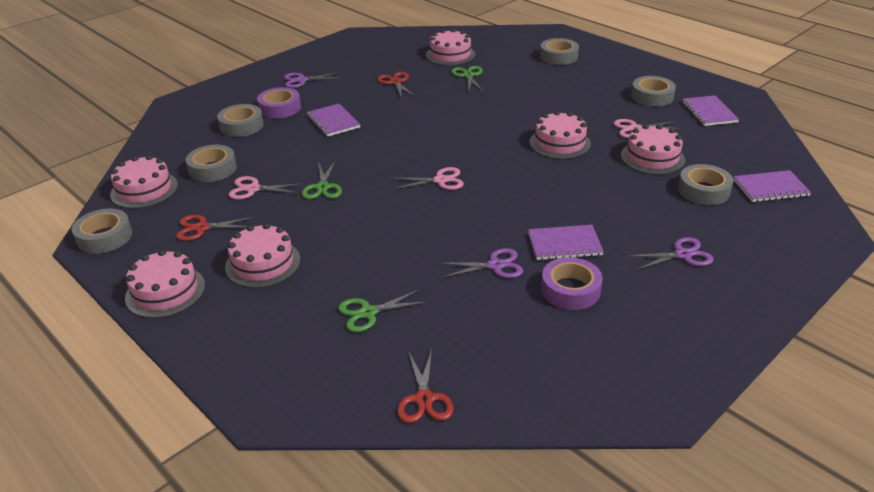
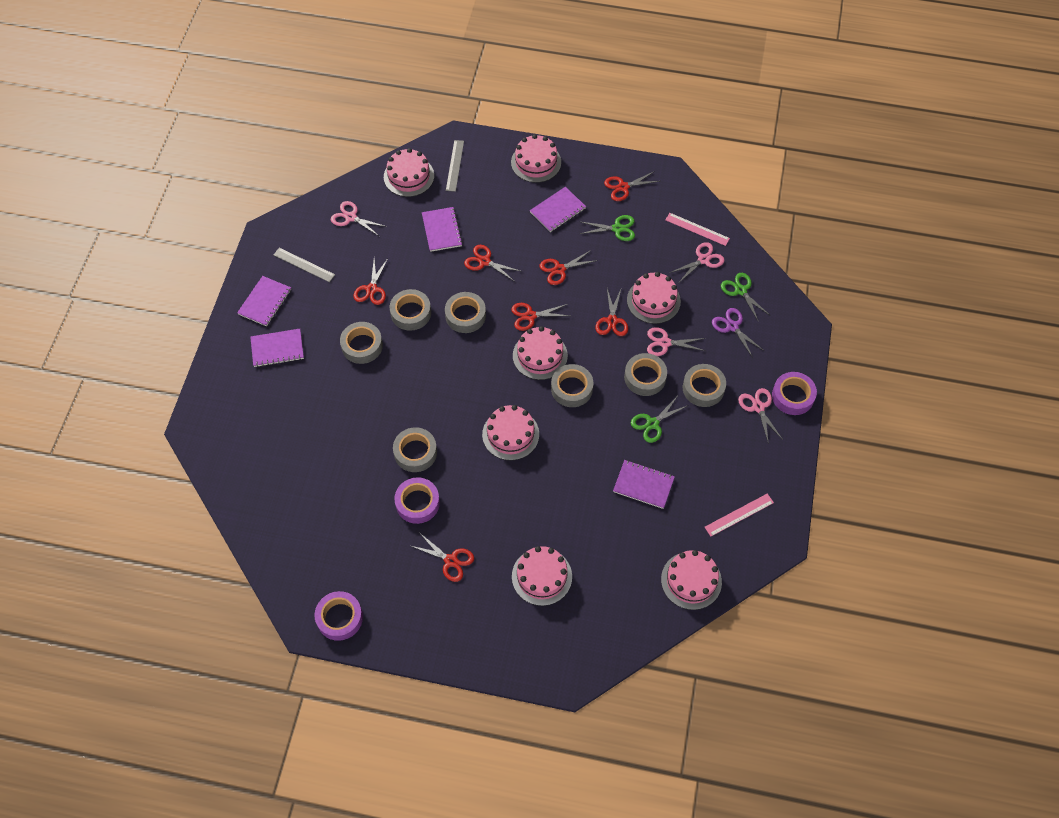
grey ruler: none = 0 -> [274,248,335,282] [446,140,464,192] = 2
grey tape: [72,209,132,254] [186,145,237,182] [217,104,264,137] [540,38,579,65] [631,76,676,107] [678,164,733,205] = 6 -> [340,322,383,364] [390,289,431,331] [393,427,437,472] [445,292,486,333] [551,364,593,407] [624,353,667,396] [683,364,726,407] = 7
pink cake: [110,155,178,209] [125,250,205,318] [225,223,301,288] [426,29,475,66] [529,111,591,159] [621,124,685,174] = 6 -> [384,148,434,197] [482,405,539,460] [511,134,561,183] [512,546,572,606] [513,326,568,380] [627,272,681,324] [661,550,722,610] = 7
pink ruler: none = 0 -> [665,213,730,246] [705,493,774,536] = 2
pink scissors: [229,176,302,199] [393,167,464,190] [614,119,681,138] = 3 -> [331,201,387,236] [647,327,705,356] [670,242,725,282] [738,388,783,444] = 4
purple notebook: [307,104,361,137] [528,225,604,260] [682,95,739,126] [733,170,812,202] = 4 -> [237,276,291,326] [250,329,304,367] [422,207,463,252] [530,187,586,232] [613,460,675,509] = 5
purple scissors: [284,72,341,88] [439,248,523,278] [629,237,714,270] = 3 -> [712,308,764,358] = 1
purple tape: [257,87,301,119] [541,257,602,310] = 2 -> [314,591,363,641] [394,477,440,524] [772,372,817,415] = 3
red scissors: [176,215,254,241] [378,72,416,97] [397,349,454,423] = 3 -> [353,259,388,305] [411,533,474,582] [464,245,520,281] [511,303,569,331] [540,250,598,285] [595,287,628,336] [604,171,659,201] = 7

